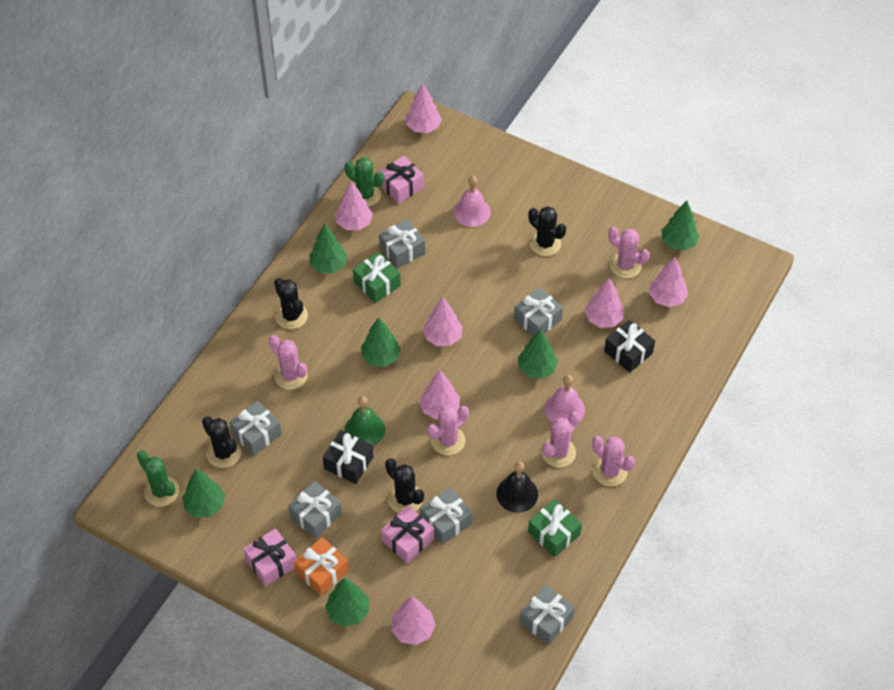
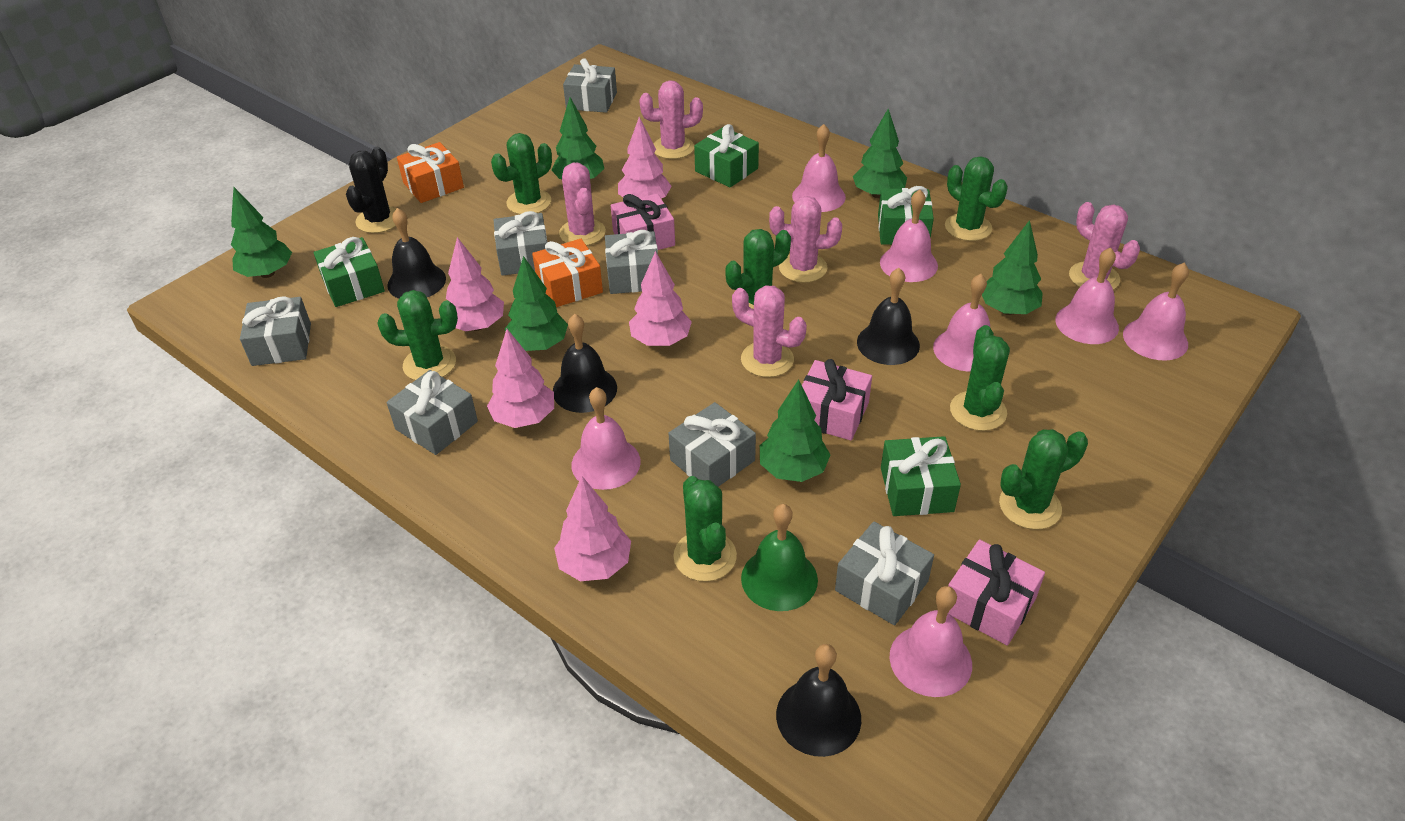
black bell: [496,461,538,513] = 1 -> [387,208,446,299] [553,314,617,413] [776,644,861,757] [857,268,920,365] = 4
black cactus: [202,416,241,468] [274,278,308,329] [385,458,424,513] [528,206,566,256] = 4 -> [346,147,396,233] = 1
black gift: [323,430,373,484] [604,320,655,372] = 2 -> none = 0
green cactus: [137,451,179,507] [345,157,384,207] = 2 -> [377,290,458,380] [491,133,552,214] [673,476,737,582] [726,229,791,309] [945,156,1008,241] [950,325,1010,431] [999,429,1088,530] = 7
green gift: [353,252,401,303] [528,499,582,557] = 2 -> [313,237,385,307] [694,124,759,188] [878,186,934,245] [881,436,961,516] = 4
grey gift: [229,401,282,456] [288,481,342,538] [379,219,425,268] [420,488,472,545] [514,287,563,336] [520,585,575,645] = 6 -> [240,296,311,366] [387,370,478,455] [494,211,547,276] [563,58,617,113] [605,230,658,294] [668,402,756,487] [835,521,934,625] = 7
orange gift: [294,537,349,596] = 1 -> [397,142,464,203] [532,239,603,307] = 2
pink bell: [454,176,491,227] [545,375,585,422] = 2 -> [571,387,641,490] [792,124,846,212] [880,190,938,282] [889,586,972,697] [933,274,990,371] [1055,248,1119,344] [1123,263,1189,361] = 7
pink tree: [335,181,373,230] [391,596,436,645] [406,83,442,133] [419,370,460,419] [423,297,463,346] [585,278,624,328] [649,257,688,307] = 7 -> [446,237,504,331] [487,329,554,428] [554,476,631,581] [618,117,672,198] [629,251,692,346] = 5

